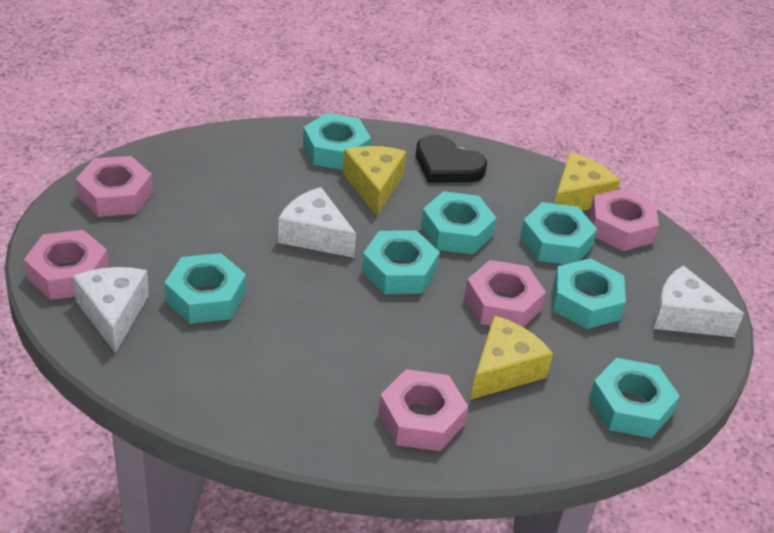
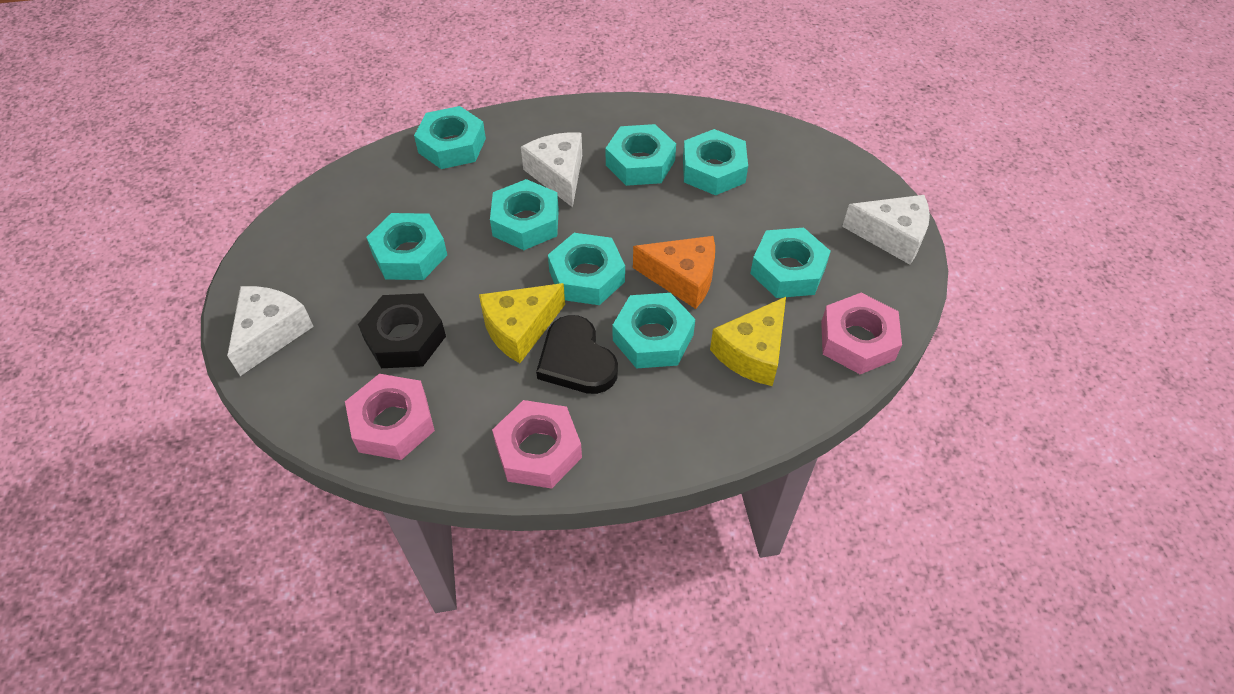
black nut: none = 0 -> [358,293,446,368] = 1
orange cheese: none = 0 -> [633,236,715,309] = 1
pink nut: [24,230,109,300] [76,156,153,217] [378,369,468,451] [464,260,546,327] [589,188,659,251] = 5 -> [345,374,435,460] [492,400,582,489] [821,293,902,374] = 3
turquoise nut: [164,253,246,324] [303,113,371,170] [362,230,440,294] [421,191,496,254] [520,202,597,264] [553,258,626,329] [589,358,680,438] = 7 -> [366,213,447,280] [414,106,486,169] [490,179,559,250] [548,233,625,305] [605,124,676,186] [613,293,695,368] [683,129,748,195] [750,228,831,298] = 8
yellow cheese: [343,146,407,216] [470,315,553,400] [554,152,620,211] = 3 -> [479,283,565,363] [710,297,786,386] = 2

